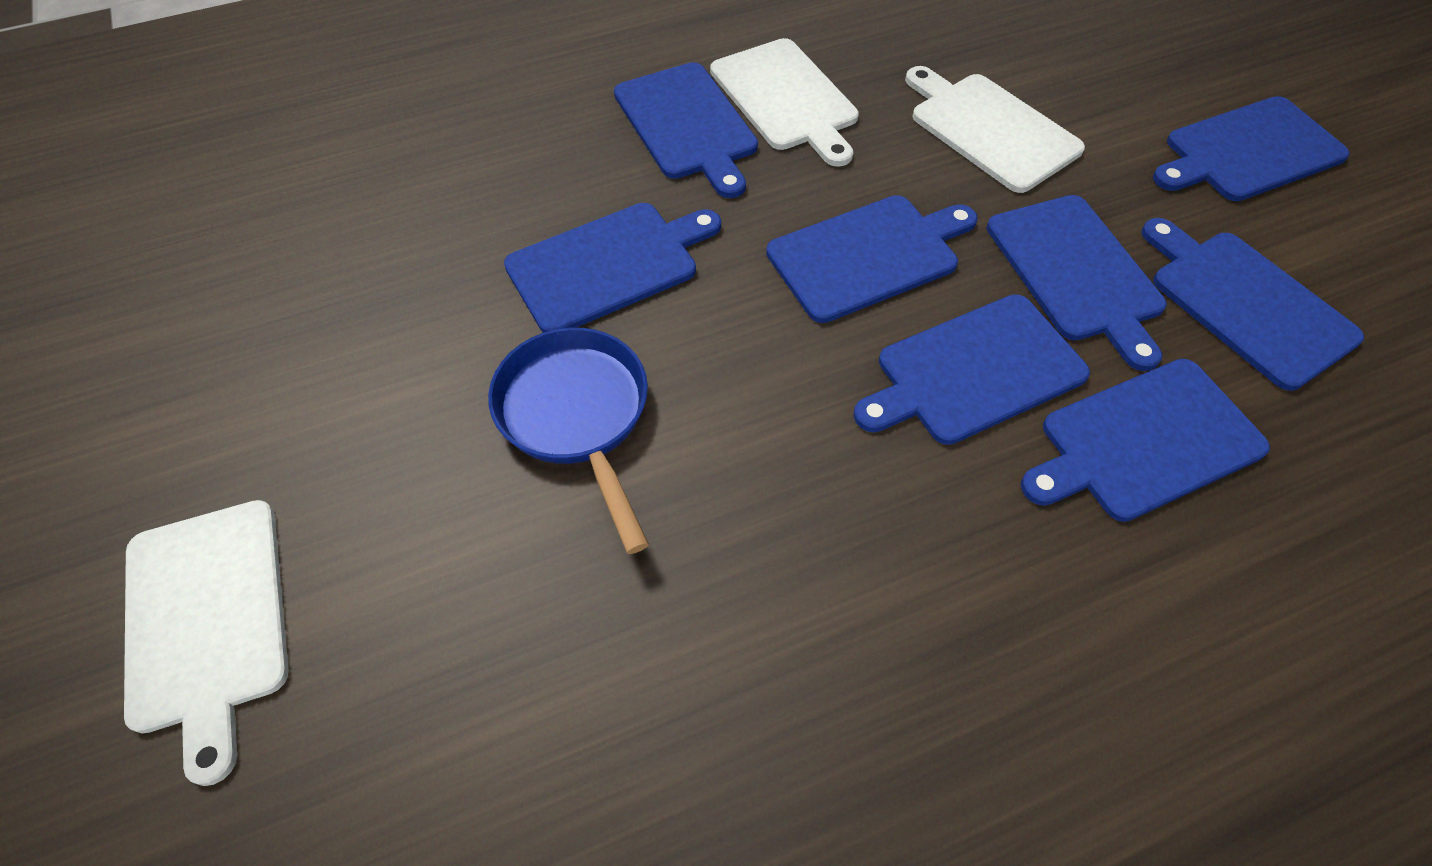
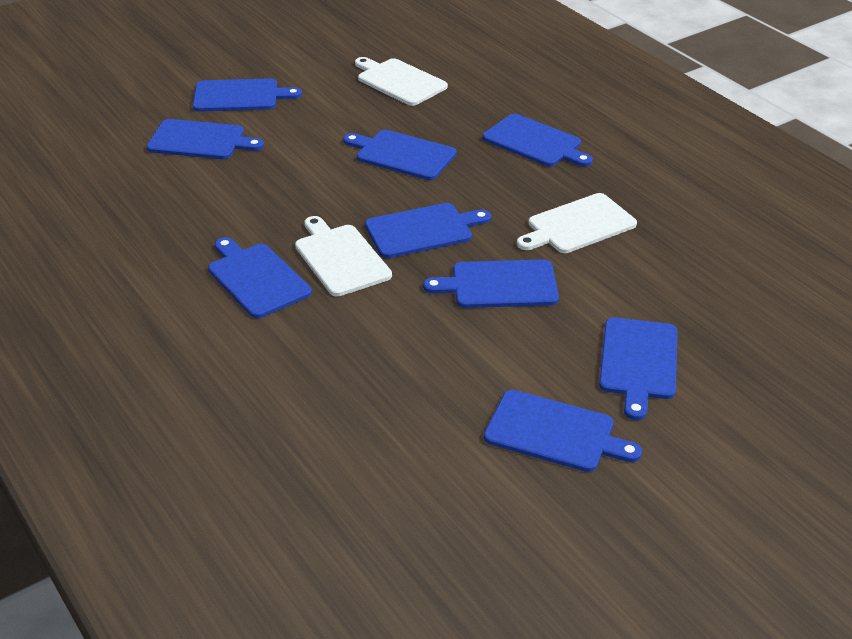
blue cutting board: [504,203,721,333] [614,62,758,198] [766,195,977,323] [854,294,1090,445] [987,195,1167,371] [1021,359,1270,522] [1141,218,1364,391] [1153,96,1350,201] = 8 -> [147,119,264,159] [193,78,302,112] [208,237,312,318] [343,130,457,180] [365,203,491,258] [423,259,559,308] [483,114,593,167] [484,390,642,472] [599,317,678,420] = 9
blue pan: [488,328,649,554] = 1 -> none = 0

